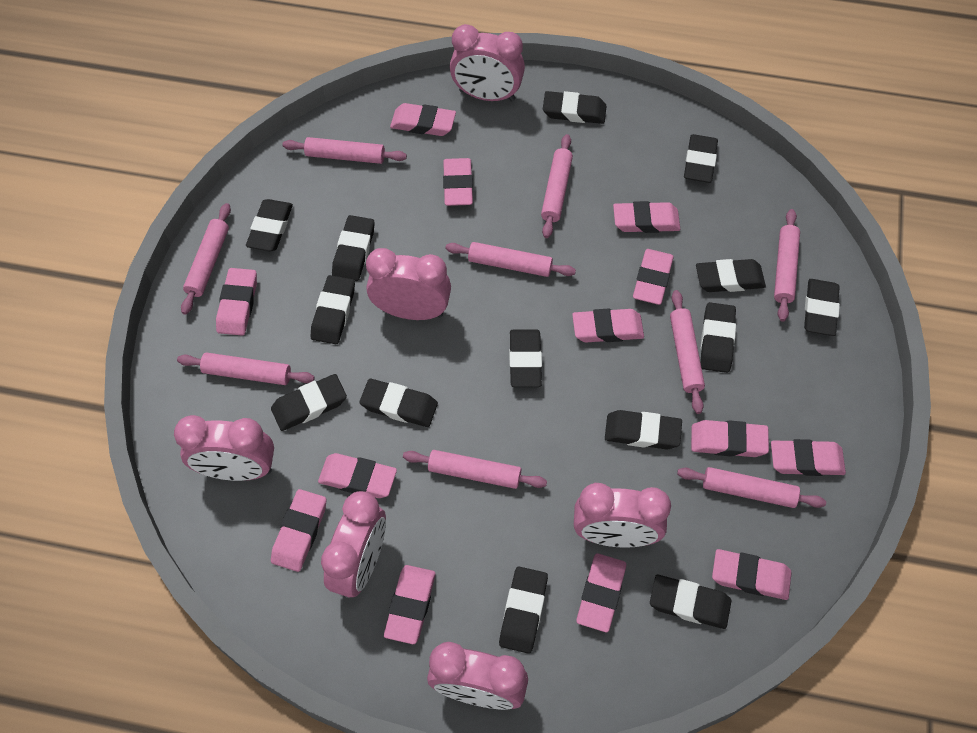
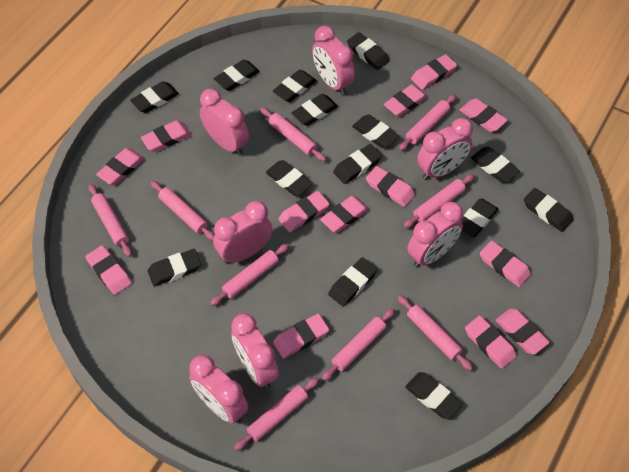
pink clock: [174,415,274,481] [321,491,386,598] [366,248,451,320] [427,642,528,710] [450,24,525,101] [574,483,671,548] = 6 -> [189,355,249,424] [200,89,249,155] [213,201,273,264] [231,313,279,388] [312,26,355,95] [407,202,463,268] [417,118,473,180] = 7

